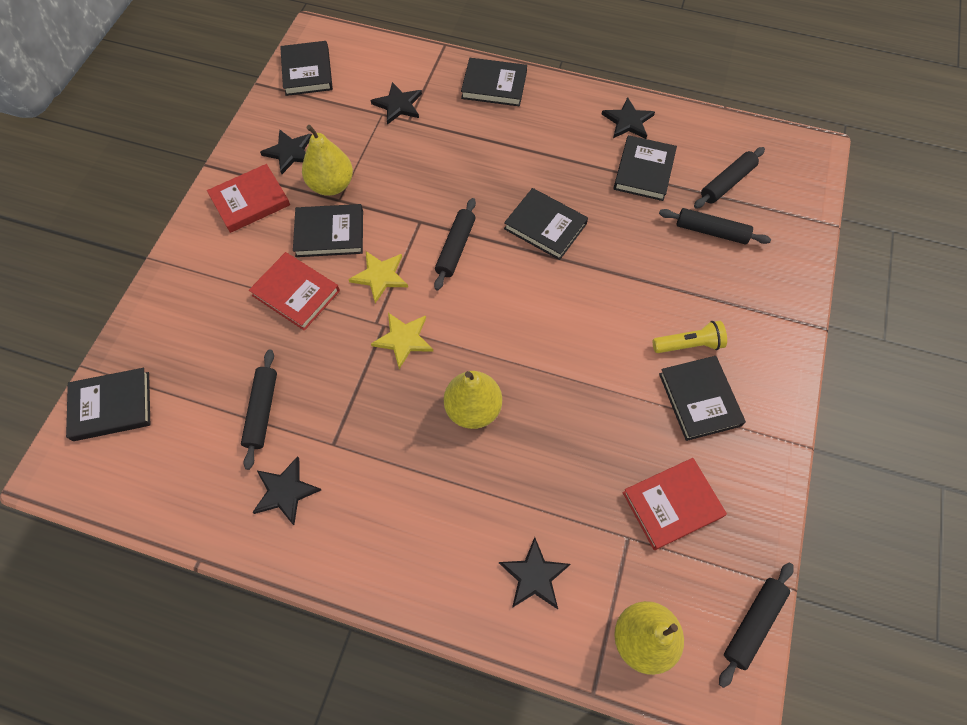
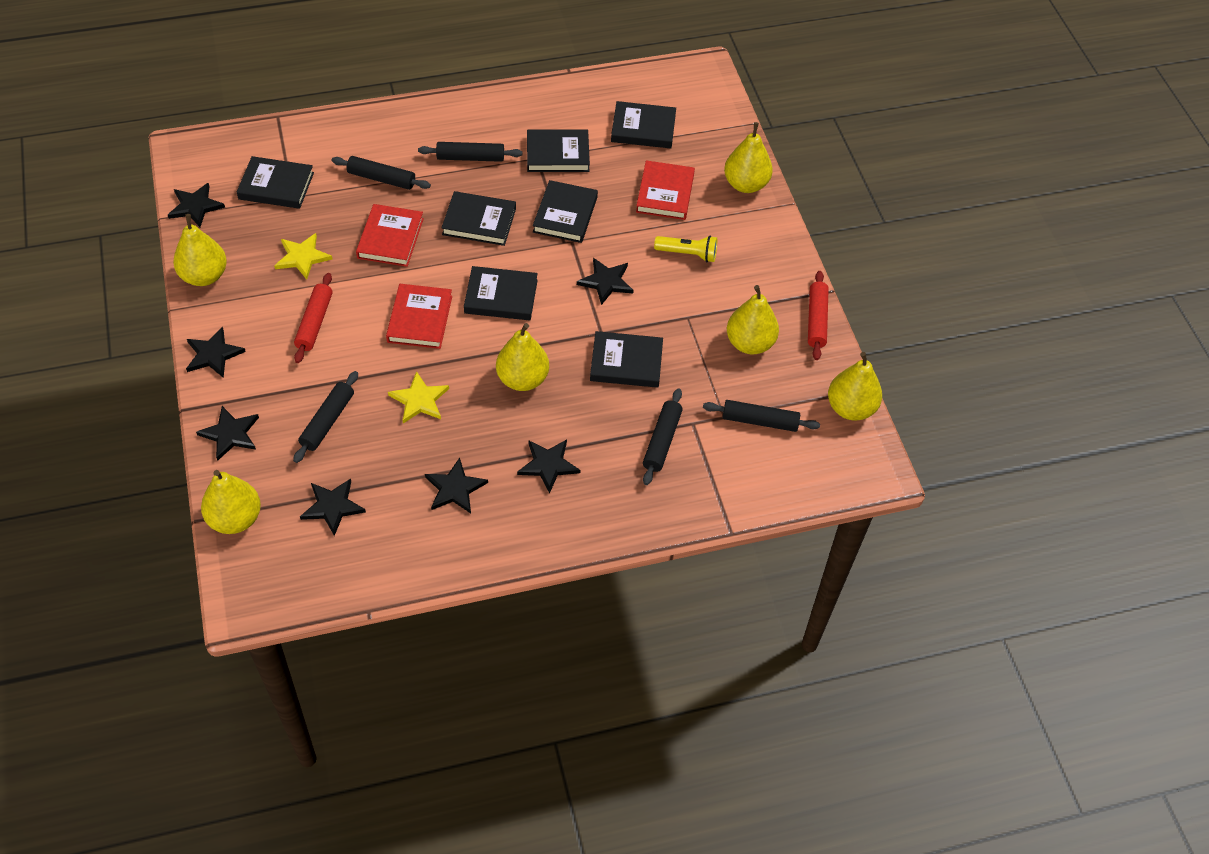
black star: [252,456,321,525] [260,129,312,174] [371,82,422,125] [499,537,571,609] [601,97,655,139] = 5 -> [168,183,225,227] [186,327,246,378] [196,406,259,461] [300,479,366,536] [425,458,488,513] [517,440,580,494] [577,258,634,305] = 7
red rolling pin: none = 0 -> [294,273,333,363] [808,271,829,360] = 2
yellow pear: [302,125,353,196] [444,371,502,429] [614,601,684,675] = 3 -> [173,214,227,286] [201,470,261,534] [496,323,549,391] [724,122,773,193] [727,285,779,354] [828,352,882,421] = 6

